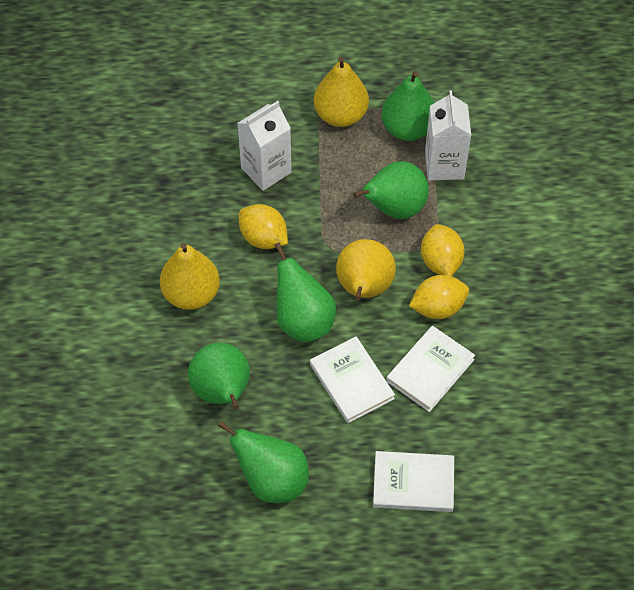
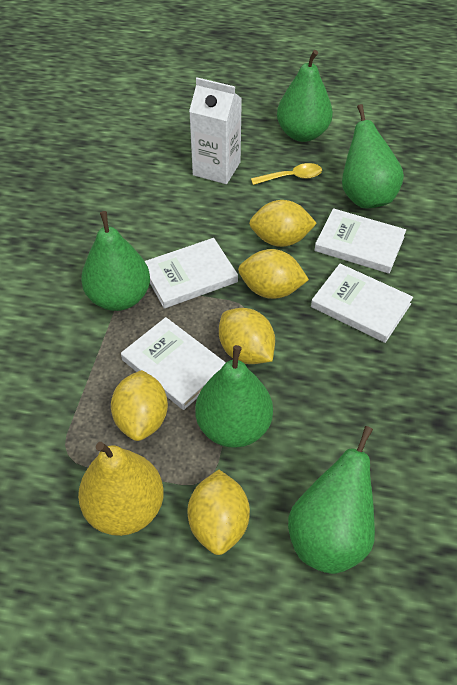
white book: [310,336,395,423] [373,451,454,512] [386,326,475,412] = 3 -> [121,317,226,410] [145,238,238,309] [311,264,413,343] [314,208,406,274] = 4
white carton: [237,101,292,191] [425,90,471,180] = 2 -> [189,77,242,184] = 1
yellow lemon: [239,204,288,249] [409,275,469,319] [421,224,465,276] = 3 -> [111,370,168,441] [187,470,250,555] [219,308,275,364] [238,249,309,299] [249,200,317,247] = 5
yellow pear: [160,243,220,310] [314,57,369,127] [336,239,396,301] = 3 -> [78,442,164,536] = 1
yellow spoon: none = 0 -> [251,163,322,185] = 1

